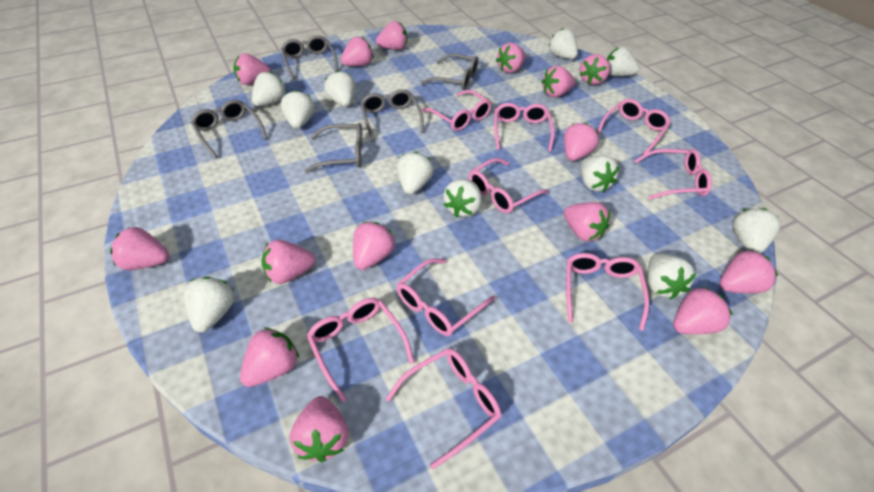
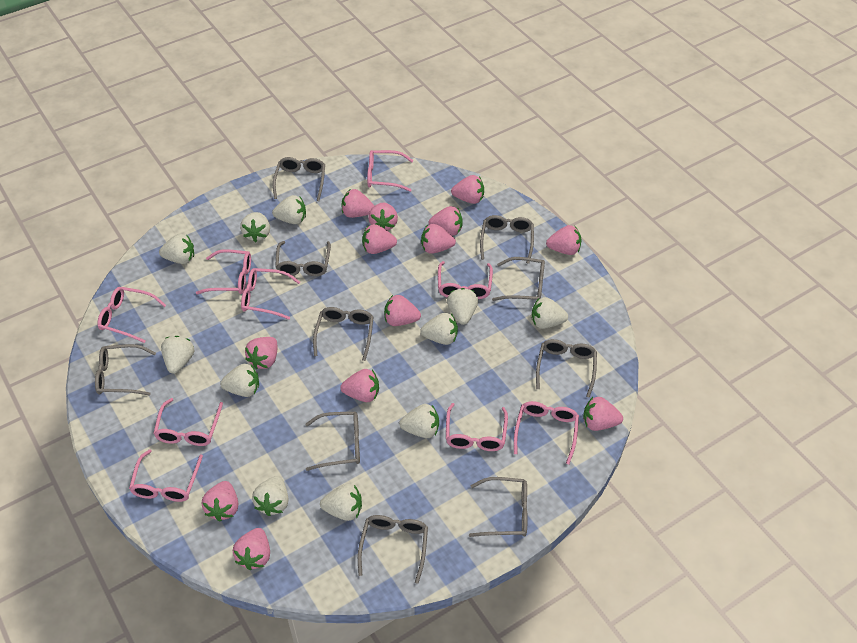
grey glasses: [190,100,267,158] [281,35,338,79] [305,123,363,173] [360,89,424,141] [421,54,478,90] = 5 -> [95,344,156,396] [273,157,325,201] [275,241,331,276] [305,412,360,471] [313,307,374,361] [358,515,428,584] [469,477,527,537] [480,215,534,264] [492,257,545,301] [536,339,597,398] = 10
pink strawberry: [110,227,169,270] [233,53,271,85] [240,328,299,387] [262,240,316,284] [290,396,348,462] [341,36,374,66] [353,222,395,270] [376,21,407,50] [495,43,526,73] [541,66,576,97] [564,123,599,161] [564,202,610,242] [579,54,610,85] [673,287,733,334] [720,250,778,294] = 15 -> [202,481,238,521] [233,528,270,570] [245,337,277,369] [340,369,379,402] [342,189,374,218] [362,224,397,254] [368,203,398,231] [384,295,421,326] [421,224,456,254] [429,206,463,236] [451,175,484,204] [546,225,582,255] [583,397,623,431] = 13

